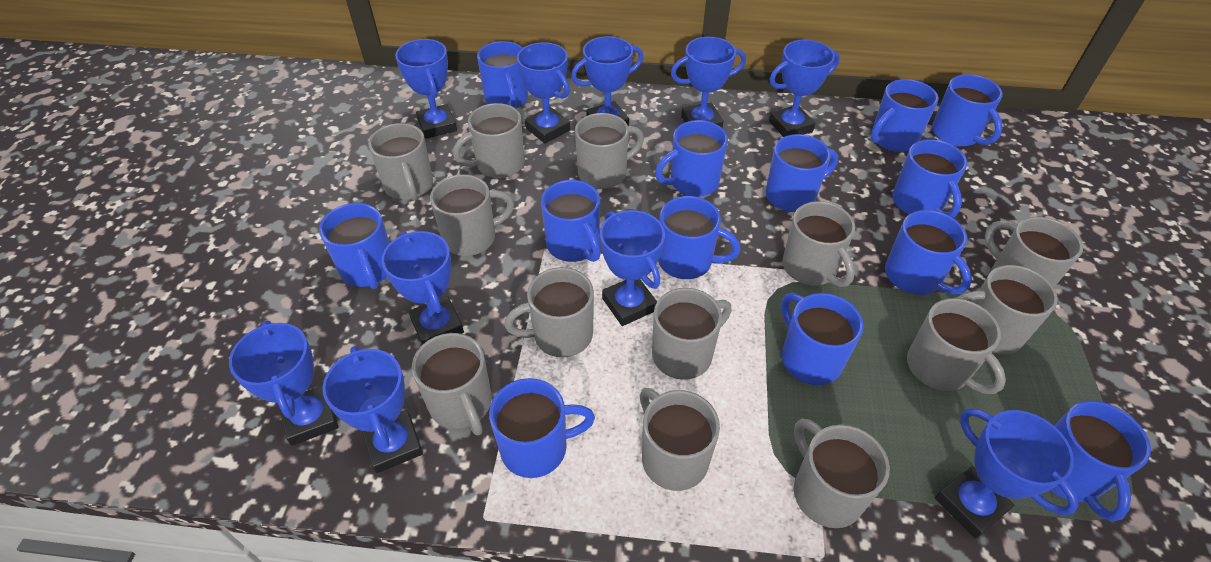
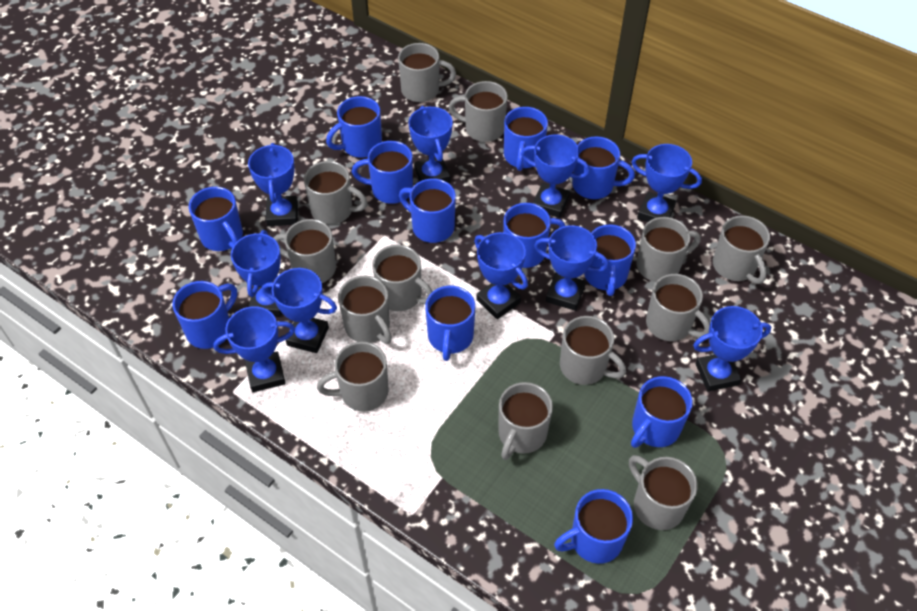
blue mug: [319,203,390,289] [477,41,528,108] [489,378,595,478] [541,180,601,262] [655,120,728,197] [658,196,740,279] [766,134,838,212] [781,293,863,385] [871,79,939,152] [885,210,972,295] [892,139,967,218] [932,74,1003,147] [1050,401,1151,521] = 13 -> [172,281,237,349] [189,187,243,251] [326,96,382,158] [352,141,413,204] [399,178,456,243] [425,286,475,361] [503,203,565,268] [504,107,548,171] [554,489,633,564] [572,136,635,199] [584,224,636,296] [631,376,693,448] = 12

